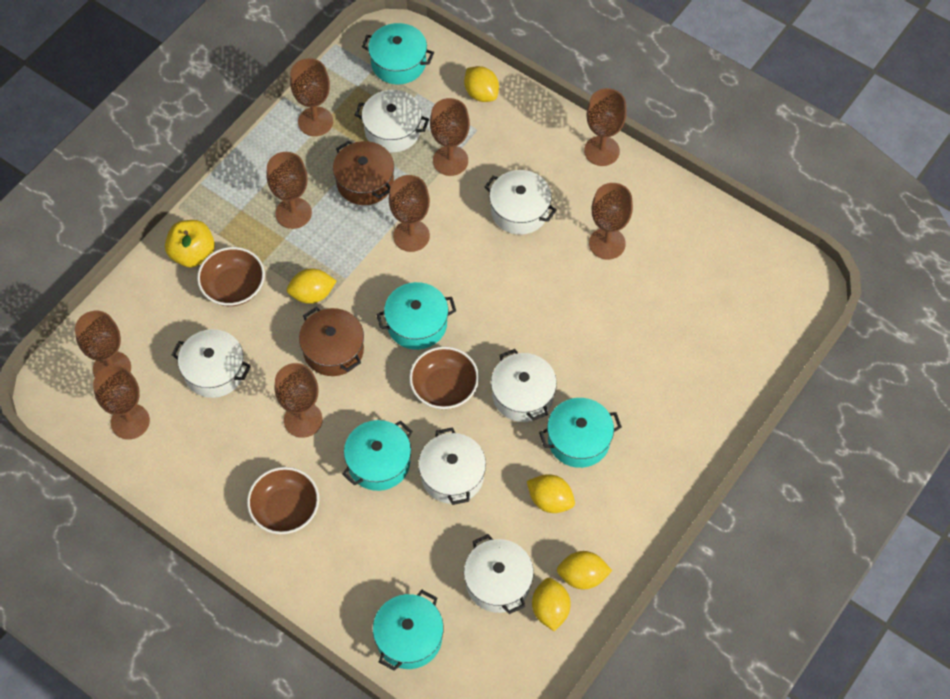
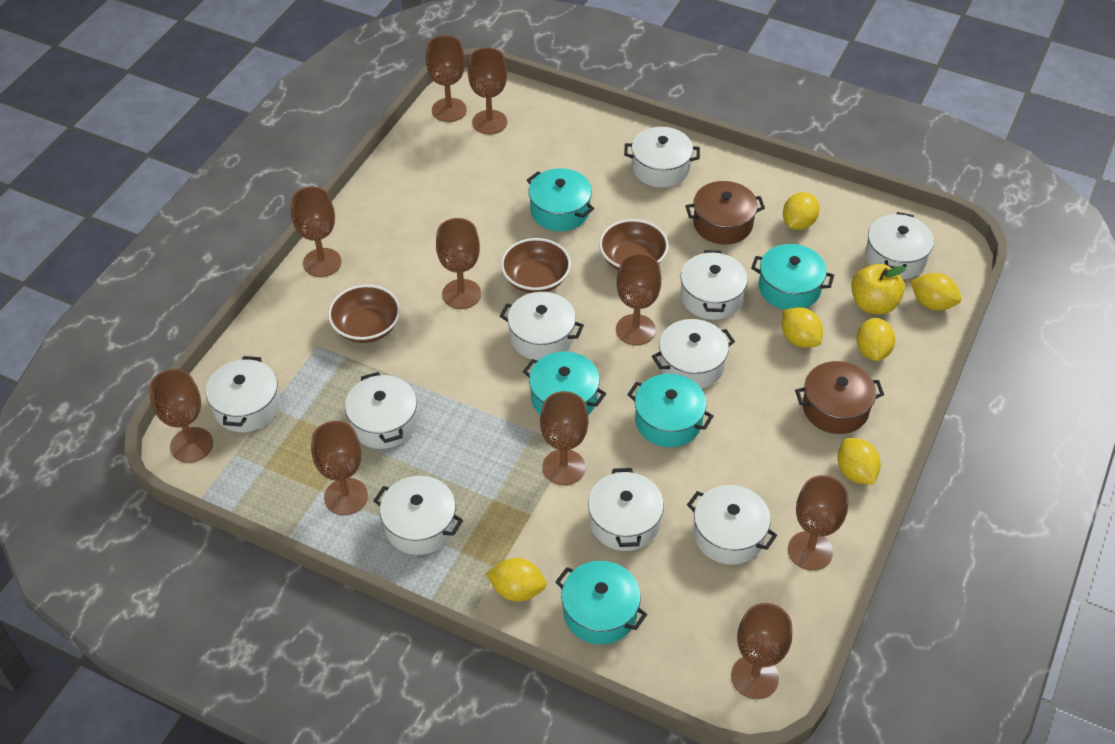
brown goblet: [75,311,131,377] [93,365,150,439] [266,152,312,229] [274,363,323,438] [290,58,333,136] [389,175,430,252] [430,98,470,176] [584,88,627,166] [589,183,633,259] = 9 -> [149,369,213,463] [291,187,341,277] [311,421,368,515] [426,35,467,122] [436,218,481,309] [468,47,507,134] [540,391,588,485] [616,253,661,345] [731,603,792,699] [788,475,849,570] = 10
white pot: [172,329,251,398] [355,90,429,153] [418,427,486,505] [464,534,534,614] [485,170,557,235] [491,349,557,422] = 6 -> [206,356,280,432] [345,372,417,449] [373,476,463,555] [500,292,584,361] [588,468,664,551] [624,127,700,187] [652,319,735,389] [680,250,748,320] [687,485,777,565] [865,212,934,279] = 10
yellow lemon: [287,268,336,304] [464,66,499,102] [527,474,575,513] [532,578,571,632] [557,551,612,589] = 5 -> [486,558,547,601] [782,307,823,348] [783,192,820,230] [838,438,881,485] [856,318,895,361] [910,273,962,310] = 6

